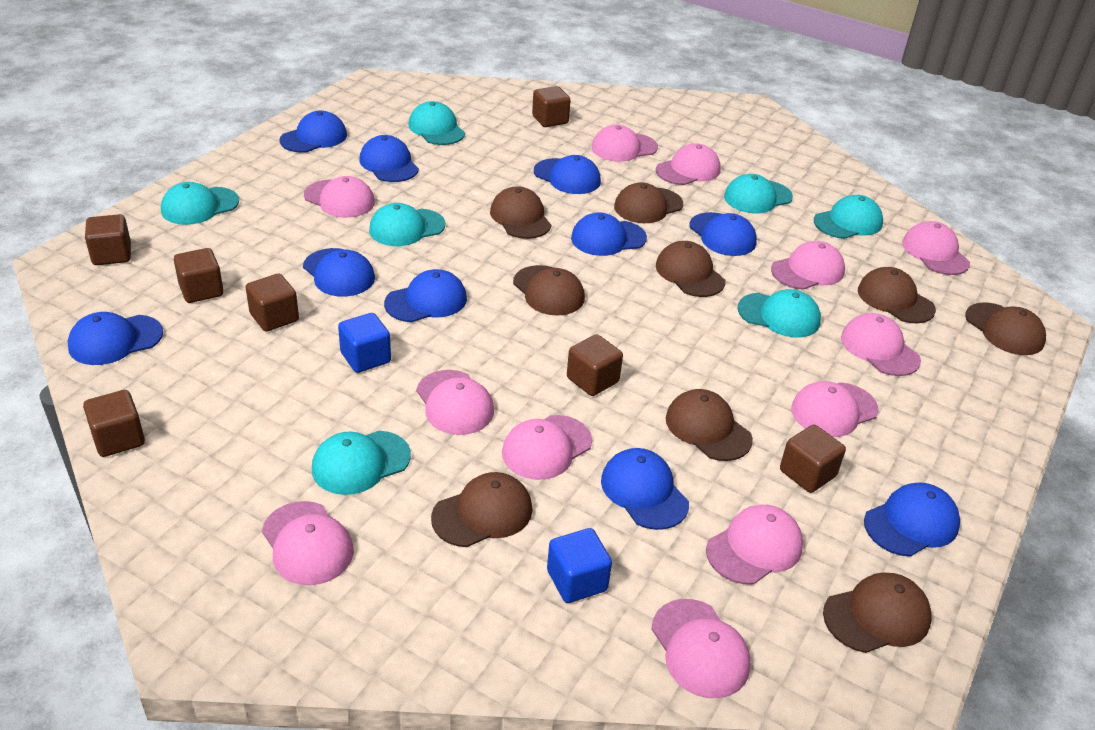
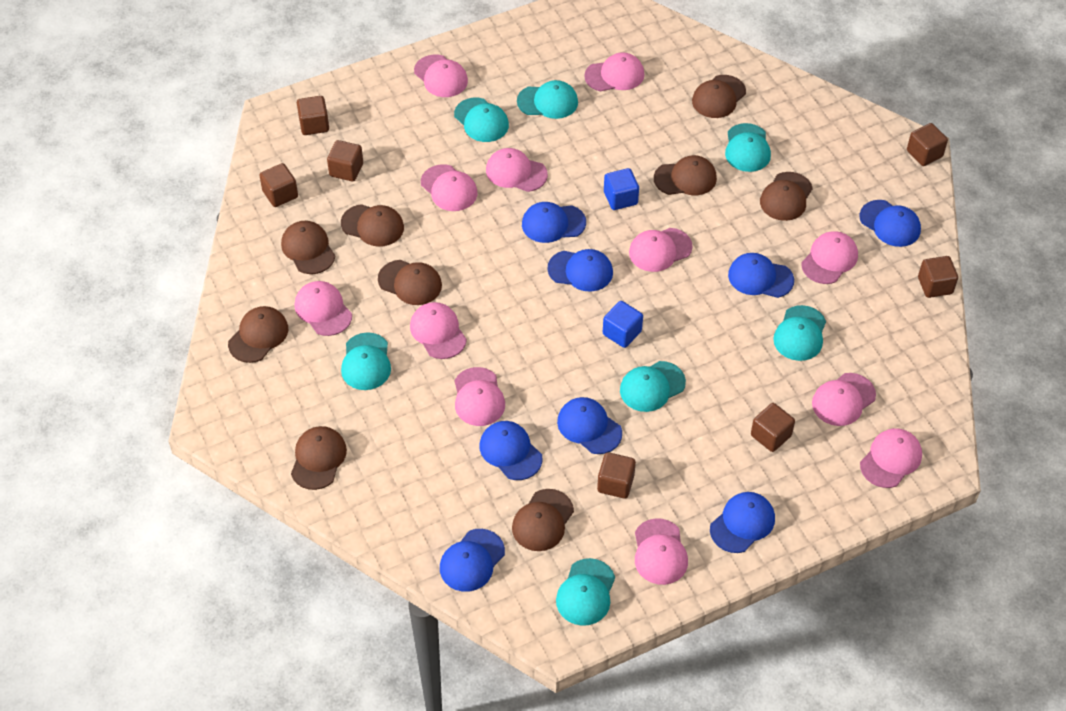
blue cap: [68,312,163,365] [279,111,347,153] [303,248,375,297] [359,135,419,182] [384,269,467,322] [534,155,601,194] [571,213,647,256] [601,448,689,530] [689,212,757,256] [864,483,960,557] = 10 -> [440,529,505,592] [480,421,543,480] [522,202,586,243] [547,249,613,292] [557,397,622,454] [710,492,775,553] [728,253,794,298] [860,200,921,247] = 8

